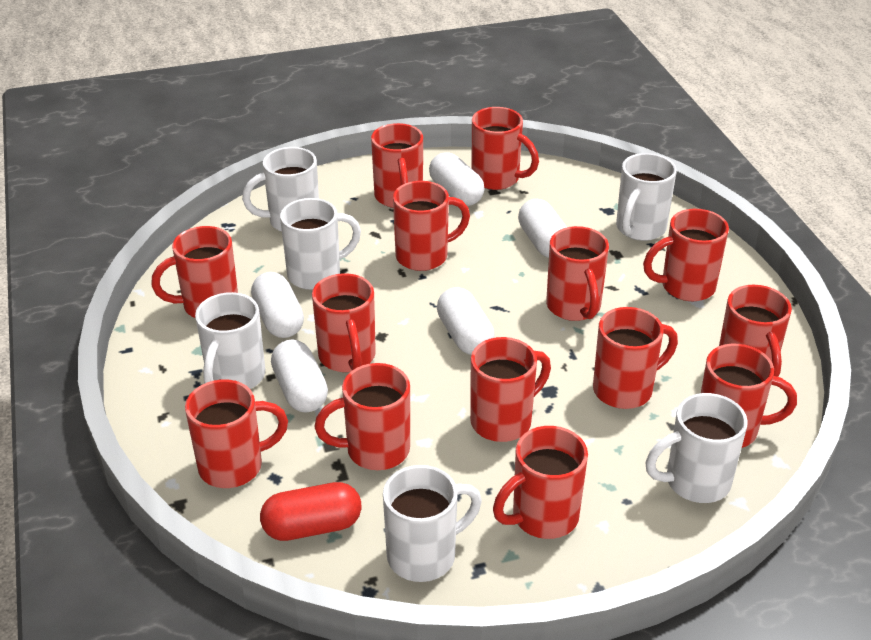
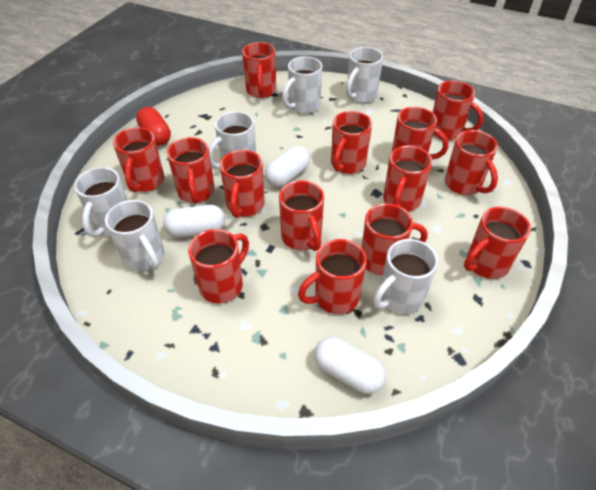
white capsule: [251,272,304,338] [271,339,328,413] [429,152,485,206] [437,287,495,355] [518,199,567,258] = 5 -> [163,205,225,237] [265,146,310,187] [314,337,386,394] = 3

